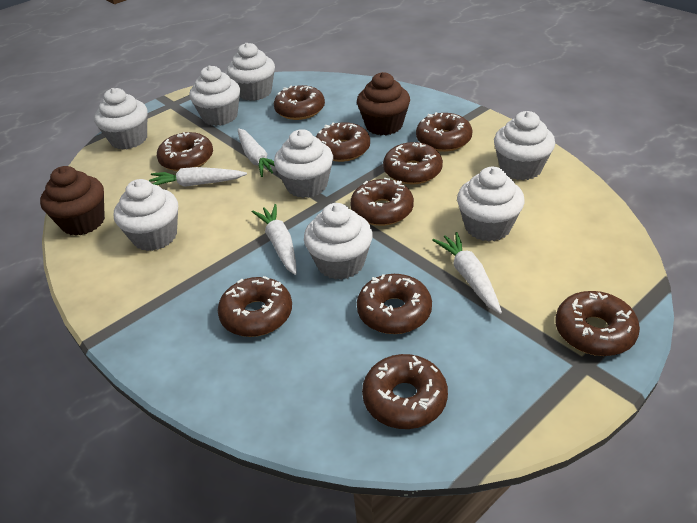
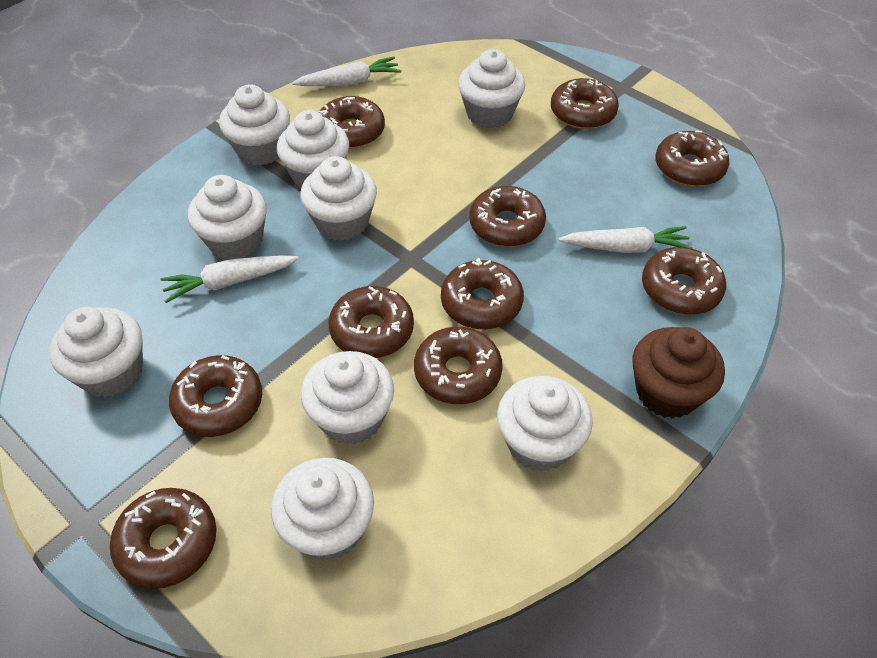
brown cupcake: [40,166,105,236] [357,72,410,135] = 2 -> [632,327,725,419] = 1
white carrot: [149,167,247,187] [238,128,275,177] [252,204,297,275] [432,232,502,314] = 4 -> [160,255,299,303] [292,57,401,86] [558,226,693,253] = 3
white cupcake: [94,88,148,150] [114,179,178,251] [189,66,240,126] [227,43,275,101] [274,129,333,198] [304,203,373,280] [457,167,525,242] [494,111,555,180] = 8 -> [49,307,143,397] [188,175,267,260] [219,84,290,166] [271,458,374,561] [277,110,349,188] [300,156,377,241] [301,351,394,445] [458,49,525,128] [497,376,593,472] = 9

